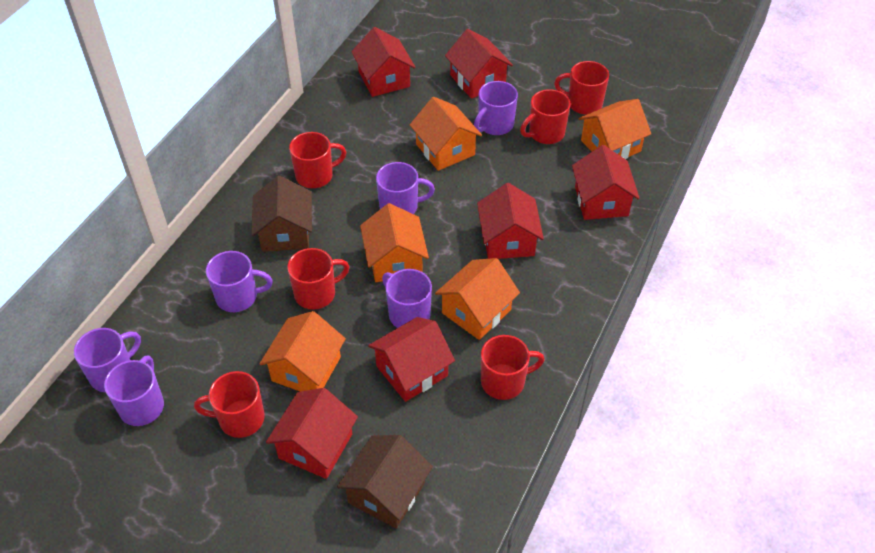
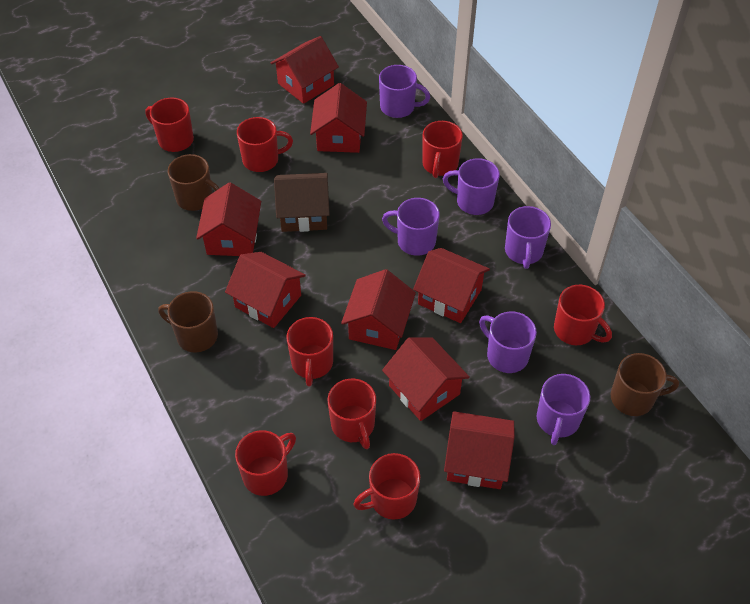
brown house: [251,176,312,252] [337,435,433,529] = 2 -> [274,173,330,232] = 1
brown mug: none = 0 -> [158,291,218,353] [168,154,220,211] [611,353,679,416] = 3
orange house: [259,311,346,391] [360,203,429,282] [410,97,482,171] [435,258,520,340] [579,99,651,159] = 5 -> none = 0
red house: [266,388,358,479] [351,27,416,97] [368,317,455,402] [445,29,513,99] [477,183,544,259] [572,145,640,220] = 6 -> [196,182,261,256] [225,252,306,328] [271,36,339,104] [310,83,367,153] [341,269,416,350] [382,337,470,421] [413,248,490,323] [444,411,515,489] = 8
red mug: [194,371,265,438] [287,248,350,310] [289,132,346,188] [481,335,545,400] [520,89,571,144] [554,61,609,115] = 6 -> [145,98,194,152] [235,430,296,496] [237,117,293,172] [287,317,333,386] [328,379,376,449] [353,453,420,520] [422,121,463,178] [554,285,612,345] = 8

